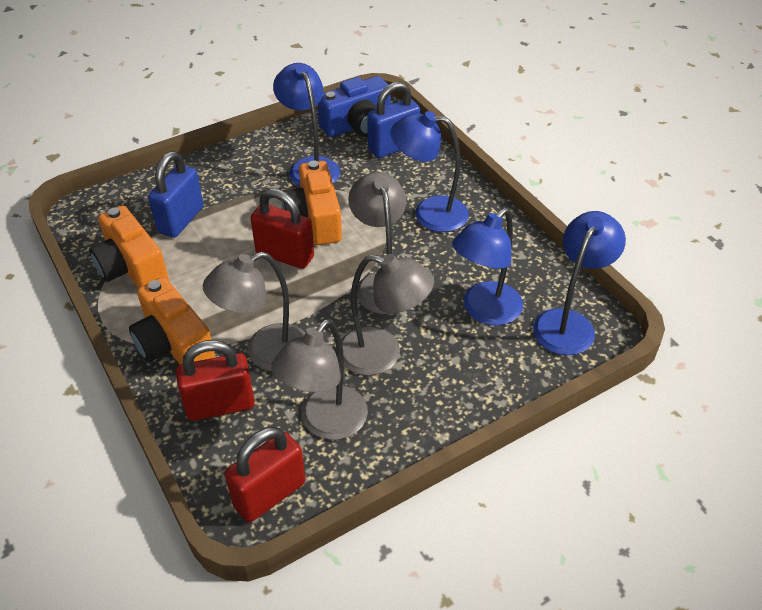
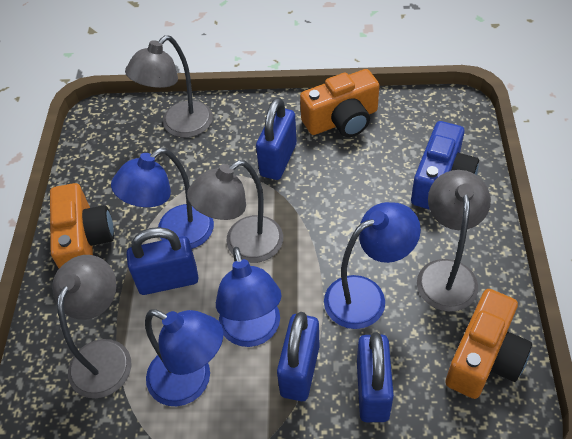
blue padlock: [148,151,204,238] [367,82,420,158] = 2 -> [126,227,198,295] [256,98,297,180] [277,312,320,401] [357,332,394,422] = 4
red padlock: [176,340,255,421] [225,426,305,522] [250,188,314,269] = 3 -> none = 0

